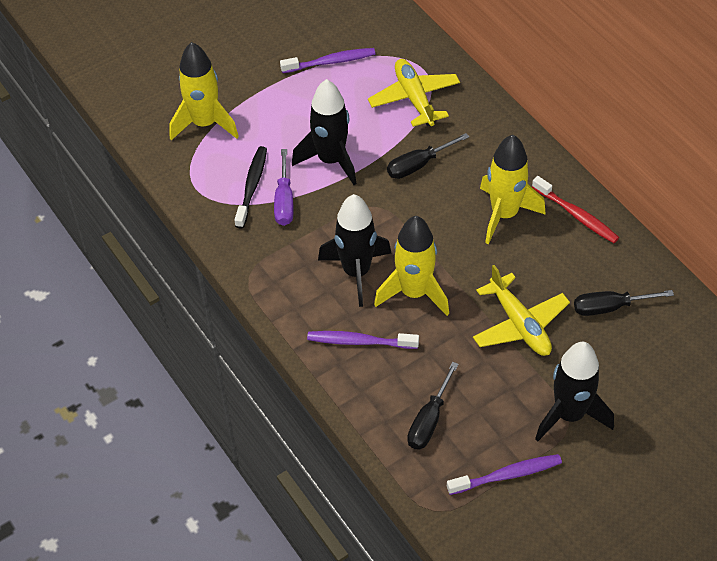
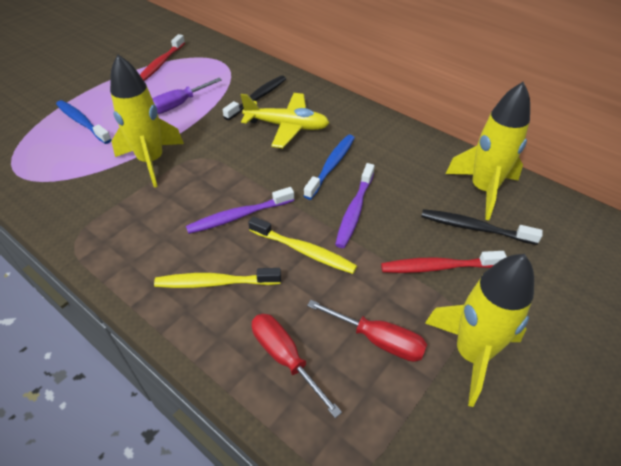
black rocket: [292,79,357,185] [318,194,391,307] [535,342,614,441] = 3 -> none = 0
black screwdriver: [387,133,469,179] [408,362,459,450] [574,290,674,316] = 3 -> none = 0
black toothbrush: [234,146,267,229] = 1 -> [222,75,286,120] [421,209,543,245] = 2
blue toothbrush: none = 0 -> [56,100,112,144] [304,135,355,200] = 2
purple toothbrush: [280,48,375,73] [307,331,419,349] [447,454,562,495] = 3 -> [186,187,294,234] [335,163,375,248] = 2
red screwdriver: none = 0 -> [252,314,342,418] [307,300,427,362] = 2
red toothbrush: [532,176,619,243] = 1 -> [140,34,185,81] [381,251,507,273] = 2
yellow plane: [368,59,460,127] [473,265,570,356] = 2 -> [241,93,329,148] = 1
yellow toothbrush: none = 0 -> [154,268,281,288] [248,217,357,274] = 2

